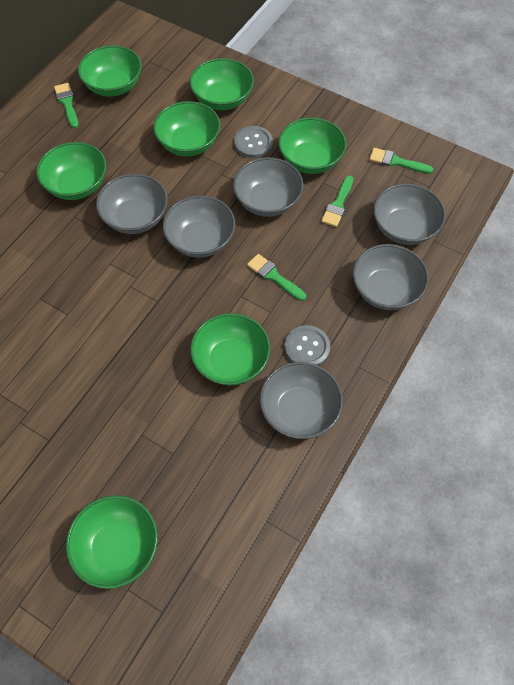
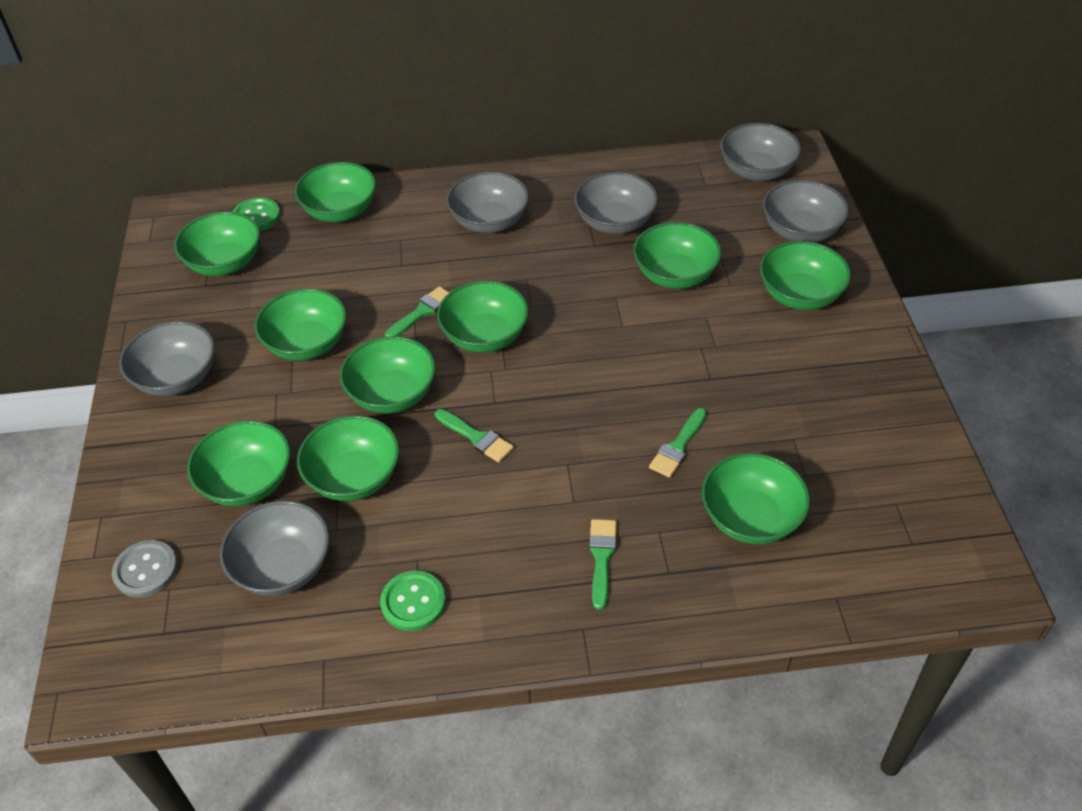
green bowl: [37,142,106,200] [66,495,158,589] [78,45,142,97] [153,101,220,156] [190,58,254,110] [190,313,270,386] [278,117,346,174] = 7 -> [174,212,260,276] [187,420,290,506] [254,288,347,361] [294,162,376,222] [297,415,400,501] [340,336,436,413] [437,281,529,353] [633,222,722,289] [702,453,810,544] [760,241,851,310] = 10
green button: none = 0 -> [233,197,280,231] [380,571,446,631] = 2
grey button: [234,126,273,158] [285,325,330,366] = 2 -> [112,540,178,598] = 1

